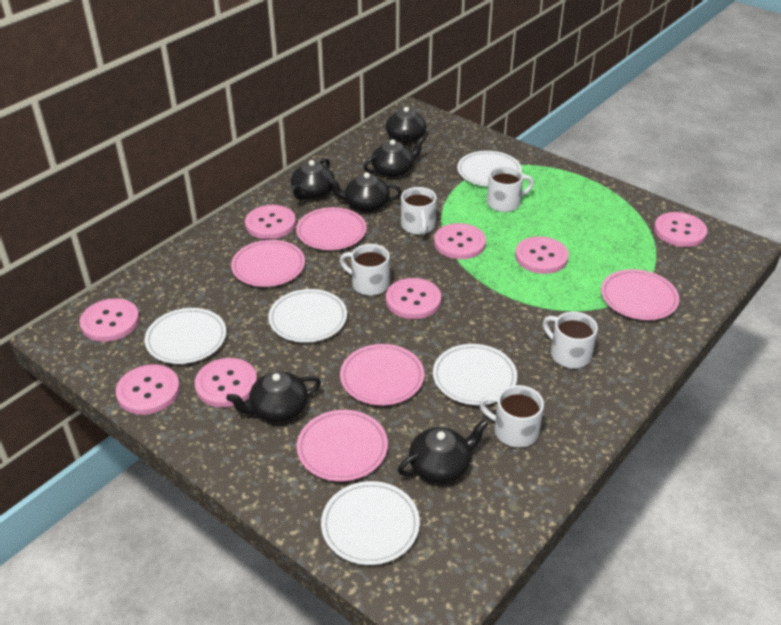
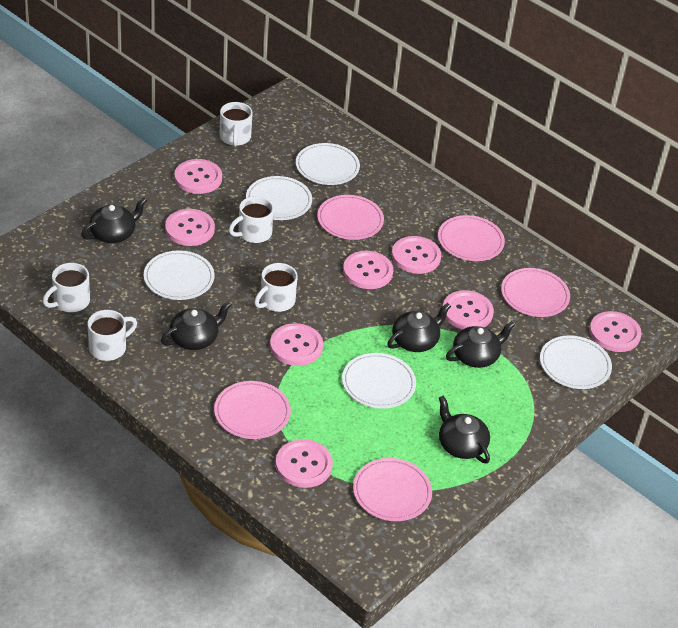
black teapot: [226,371,321,422] [291,158,335,200] [327,172,402,212] [364,136,425,177] [386,105,426,144] [398,420,488,483] = 6 -> [81,197,147,243] [161,301,231,350] [387,303,451,352] [439,396,490,464] [446,321,515,368] = 5

